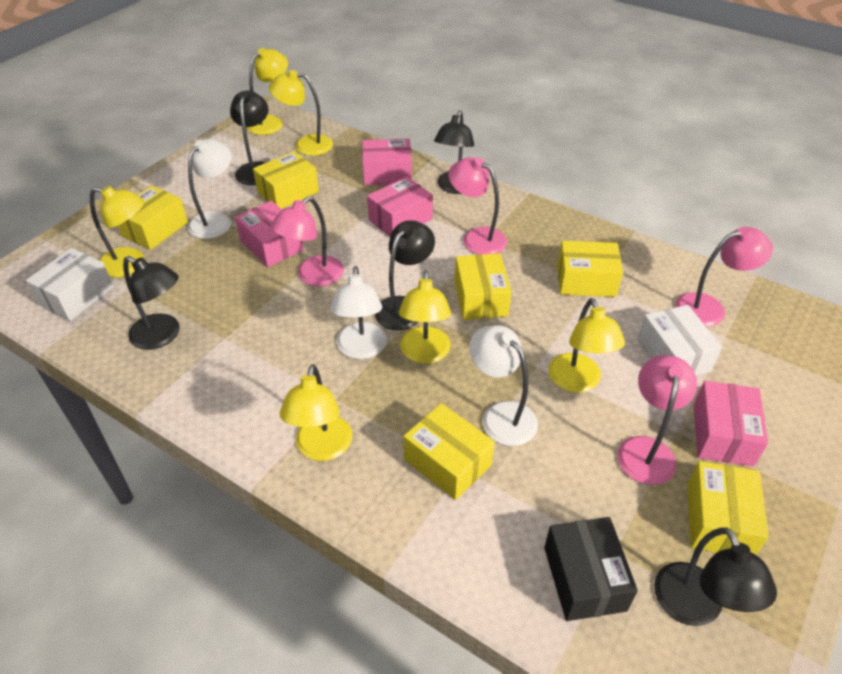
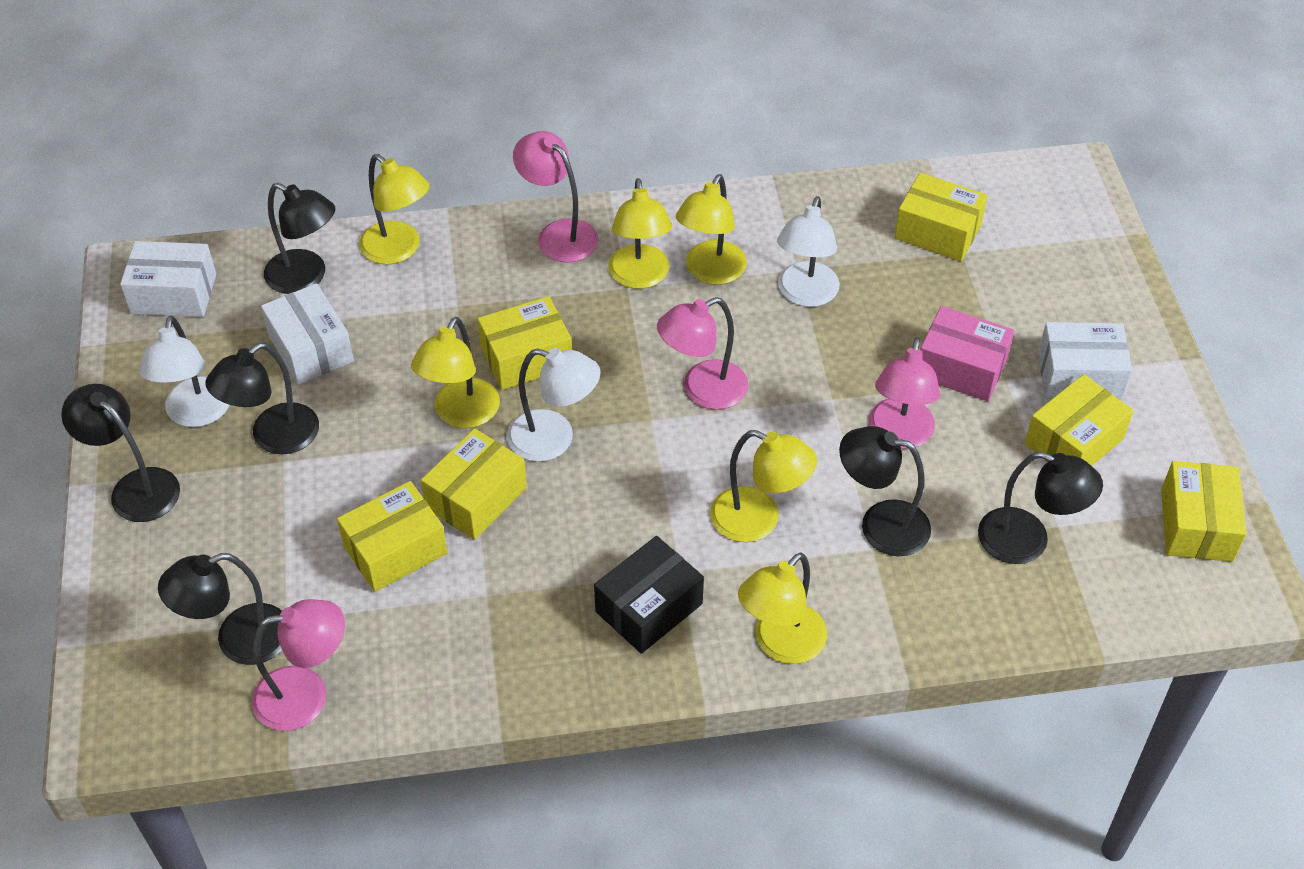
black lamp: [123,256,180,350] [230,91,268,185] [374,220,435,330] [434,110,474,194] [654,528,777,626] = 5 -> [61,384,180,522] [158,553,282,665] [205,343,319,454] [264,183,335,294] [839,426,931,556] [978,452,1103,564] = 6
pink box: [235,201,304,267] [362,139,412,185] [367,177,433,237] [694,381,768,467] = 4 -> [920,306,1014,401] = 1
white box: [26,248,113,321] [637,305,722,376] = 2 -> [120,241,216,317] [261,283,354,385] [1038,322,1132,400] = 3

